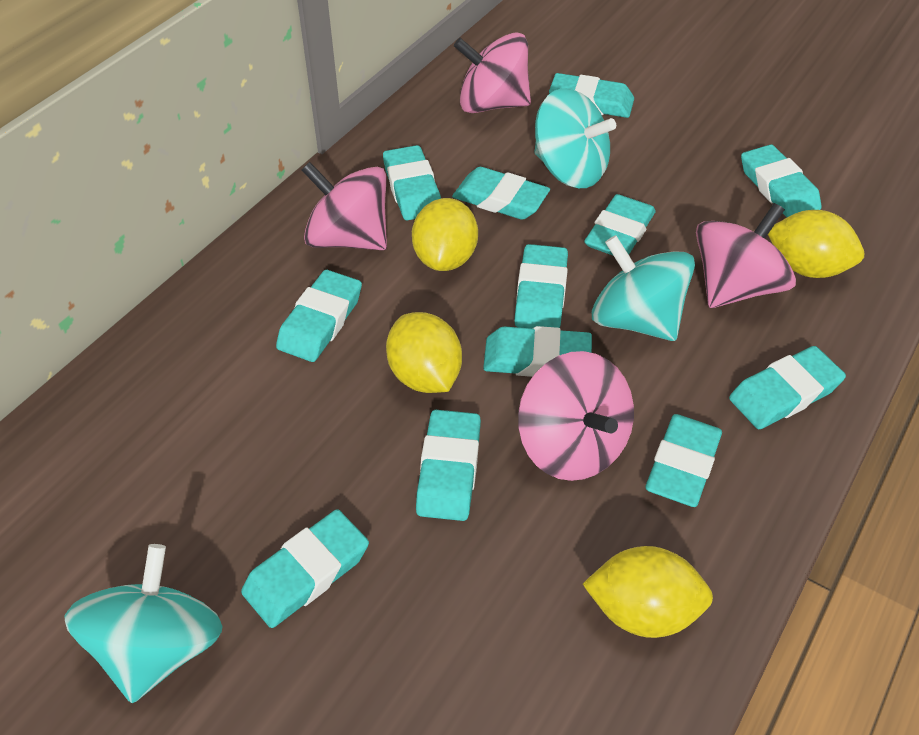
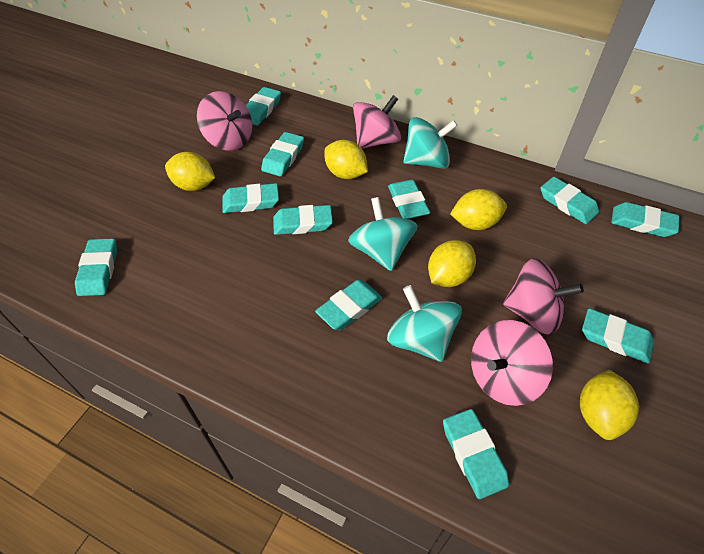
turquoise eraser: [241,509,369,628] [276,270,362,362] [383,145,441,220] [416,410,481,521] [452,167,550,220] [483,326,592,377] [514,244,568,328] [549,73,634,118] [584,194,656,255] [645,414,722,507] [729,346,846,429] [741,144,821,217] = 12 -> [75,238,117,296] [222,183,279,213] [246,87,281,126] [261,132,304,176] [273,205,333,235] [315,280,382,330] [388,180,430,219] [443,409,509,499] [540,177,599,224] [582,308,654,364] [611,202,679,237] = 11
yellow lemon: [386,312,462,393] [412,198,478,271] [583,546,713,638] [768,210,864,278] = 4 -> [165,152,215,191] [324,140,368,179] [428,240,476,287] [450,189,507,230] [580,370,639,440] = 5

